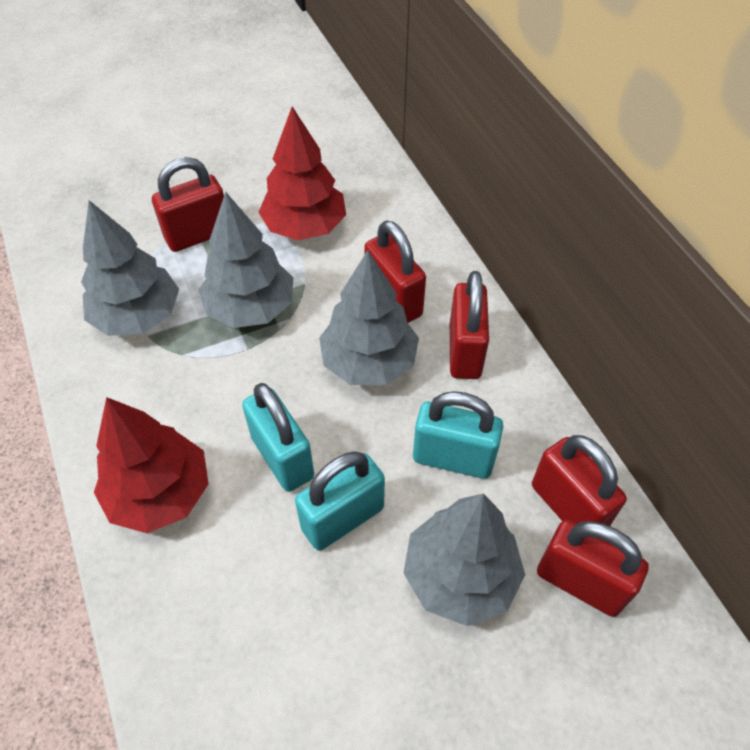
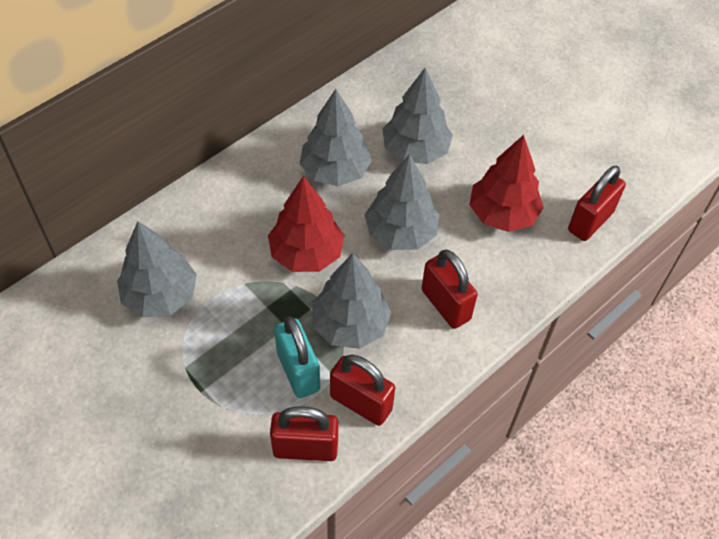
grey tree: [81,200,179,336] [199,192,293,328] [319,250,419,385] [403,493,525,626] = 4 -> [117,221,197,318] [300,89,372,186] [312,253,392,349] [365,154,439,250] [382,68,453,164] = 5
red padlock: [152,157,224,252] [364,220,426,323] [450,271,489,379] [532,435,627,526] [537,519,649,617] = 5 -> [270,406,338,461] [330,354,395,426] [422,250,478,329] [568,166,626,241] = 4
turquoise padlock: [242,383,314,492] [295,451,385,551] [413,391,503,479] = 3 -> [274,317,320,398] = 1

